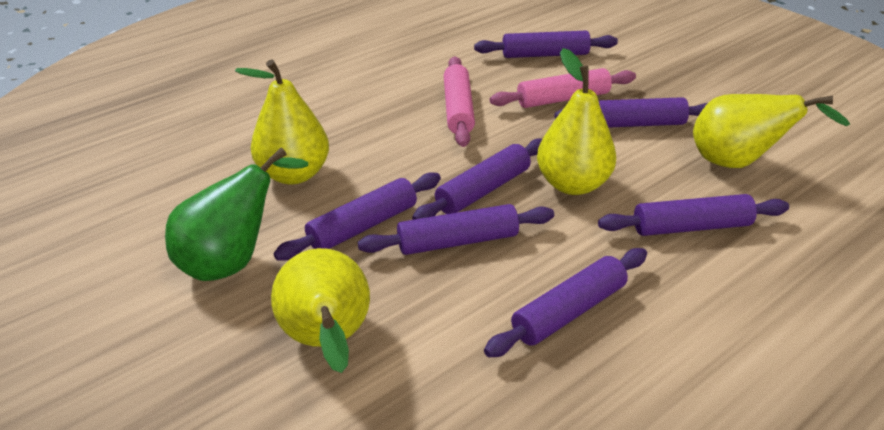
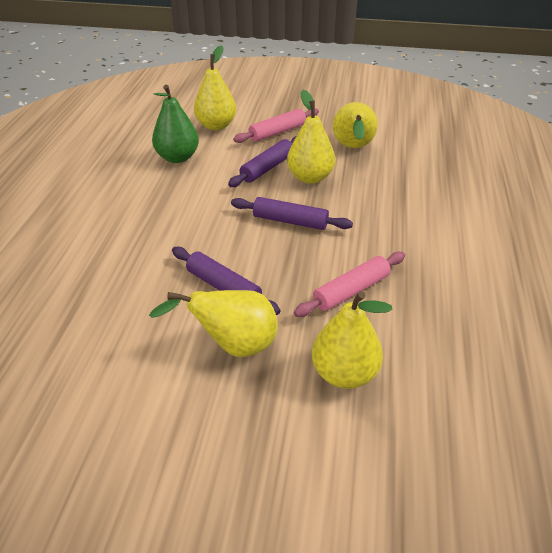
purple rolling pin: [274,172,441,261] [358,204,554,255] [412,138,542,220] [474,31,618,58] [484,248,647,357] [555,97,708,128] [598,194,789,236] = 7 -> [172,247,280,315] [228,136,296,187] [231,197,353,230] = 3
yellow pear: [235,59,329,185] [271,248,370,373] [537,48,616,195] [693,94,850,168] = 4 -> [149,290,278,357] [194,46,236,130] [287,90,335,184] [312,291,392,389] [333,102,378,148] = 5

